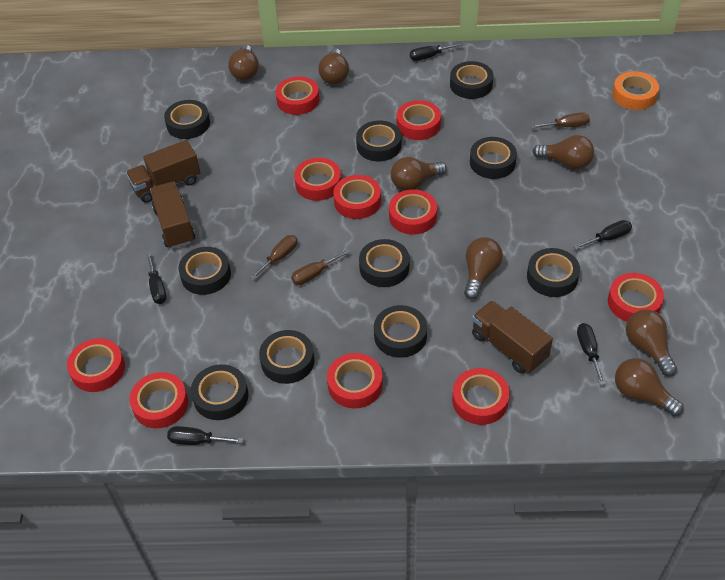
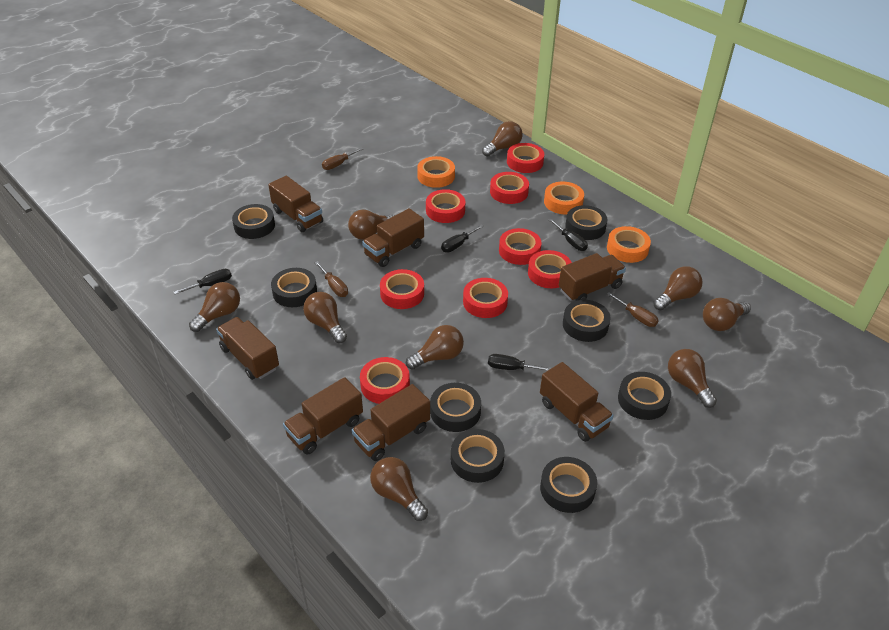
black screwdriver: [146,252,167,304] [167,426,243,445] [410,43,463,61] [573,220,632,250] [577,323,605,385] = 5 -> [174,269,232,294] [441,225,484,252] [488,354,551,371] [549,219,588,251] = 4
black tape: [164,100,210,139] [178,247,231,295] [191,364,248,420] [259,330,315,384] [356,121,401,161] [359,239,409,287] [374,305,427,358] [450,61,493,99] [470,137,517,179] [527,248,580,297] = 10 -> [232,204,275,239] [271,268,317,307] [430,383,481,432] [451,429,505,483] [540,457,597,513] [563,300,611,342] [565,205,608,240] [618,372,671,420] = 8
brown light bulb: [228,45,259,81] [318,48,349,85] [391,157,447,191] [464,237,503,300] [533,135,594,169] [615,358,684,416] [626,309,677,376] = 7 -> [189,282,240,332] [303,292,347,343] [348,210,395,240] [370,457,428,521] [406,325,464,370] [482,121,523,157] [653,266,703,311] [668,349,717,408] [703,298,751,331] = 9
brown truck: [126,140,201,203] [150,182,195,249] [472,301,553,373] = 3 -> [216,317,279,380] [268,176,323,232] [283,377,363,455] [352,384,430,461] [362,208,424,267] [540,362,614,442] [559,253,626,301] = 7
orange tape: [612,71,659,110] = 1 -> [417,156,455,188] [544,181,584,215] [607,226,651,263] = 3
red tape: [67,338,125,392] [129,372,188,428] [276,77,319,115] [294,158,341,201] [327,353,383,408] [333,175,381,219] [389,189,437,235] [396,100,441,140] [452,368,510,425] [608,273,664,322] = 10 -> [360,357,410,404] [380,269,424,309] [426,189,465,223] [463,278,508,318] [490,172,529,204] [499,228,541,265] [507,143,544,173] [528,250,572,288] = 8

